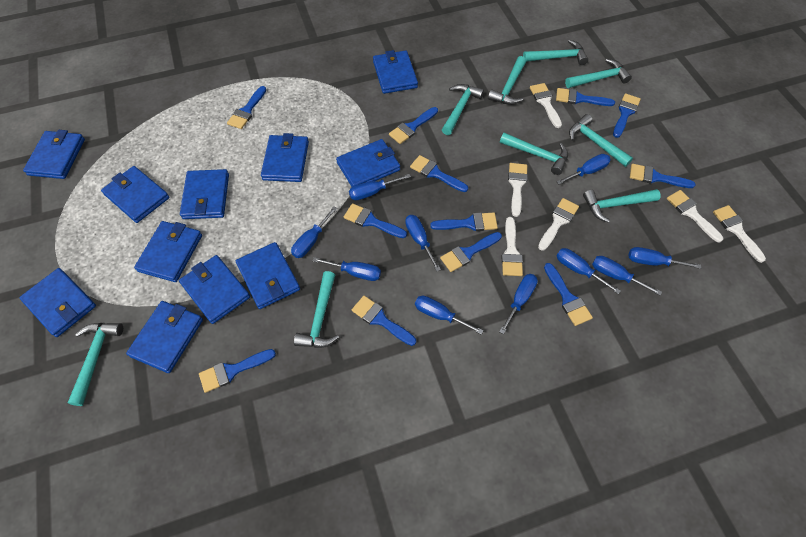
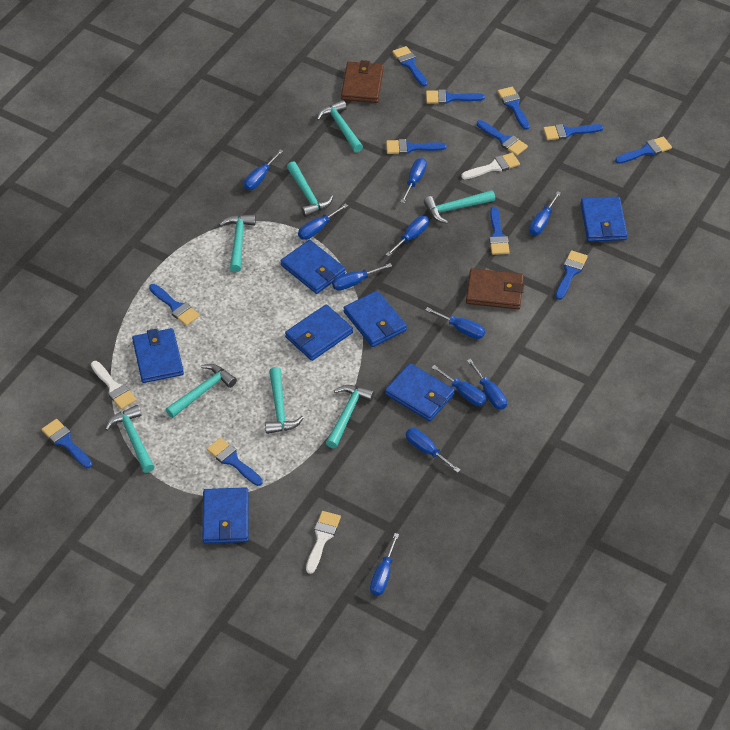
blue screwdriver: [291,207,337,258] [313,257,381,281] [349,174,411,200] [405,215,441,271] [415,296,484,335] [499,274,538,334] [557,154,611,185] [557,248,621,294] [592,256,662,296] [628,247,701,269] = 10 -> [244,150,283,190] [298,203,348,240] [332,263,392,291] [370,533,399,596] [386,216,429,257] [400,158,427,203] [406,428,460,473] [425,307,485,339] [431,365,486,406] [467,359,507,410] [529,191,561,235] = 11
blue wallet: [19,268,96,337] [23,130,85,179] [101,166,170,223] [126,301,203,373] [134,221,202,282] [179,255,250,324] [180,169,229,219] [236,242,300,309] [261,133,309,182] [336,139,400,187] [373,50,418,94] = 11 -> [132,328,184,383] [202,487,249,544] [281,240,346,294] [285,304,353,361] [344,290,407,347] [385,363,455,421] [580,197,628,242] = 7
brown wallet: none = 0 -> [341,60,384,103] [466,268,524,309] = 2
turquoise hammer: [68,323,123,406] [294,271,339,348] [442,84,484,135] [488,56,526,105] [500,133,568,175] [523,40,588,65] [565,59,632,88] [569,114,633,167] [583,189,661,223] = 9 -> [105,405,155,473] [166,364,237,418] [219,214,256,272] [265,367,304,434] [287,161,333,217] [317,100,363,152] [326,385,375,448] [424,190,495,224] = 8
white brush: [502,217,523,276] [508,163,528,217] [530,83,562,128] [538,198,579,251] [667,190,723,242] [713,205,766,263] = 6 -> [91,361,137,409] [306,511,341,574] [461,153,520,179] = 3

